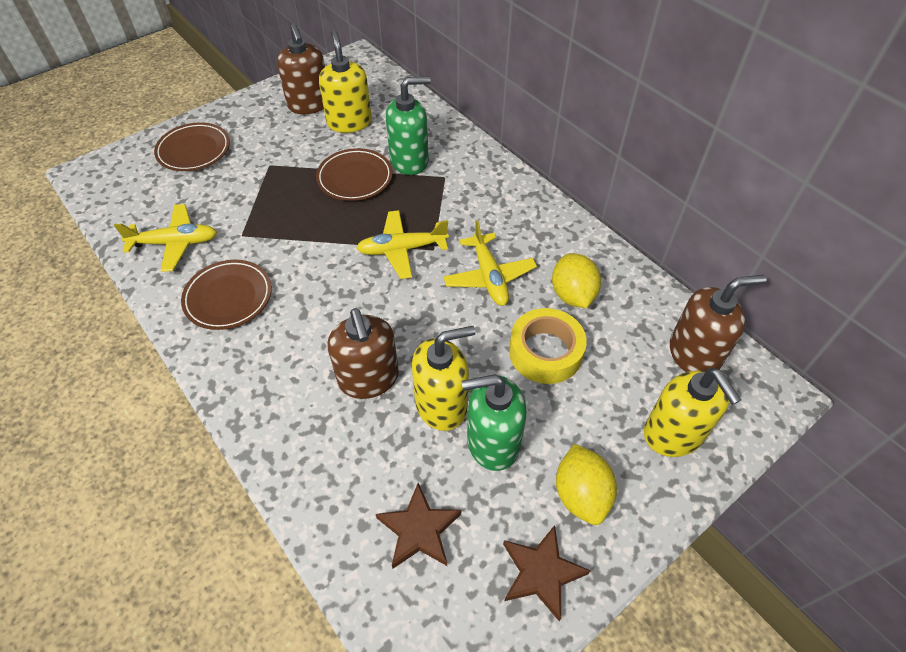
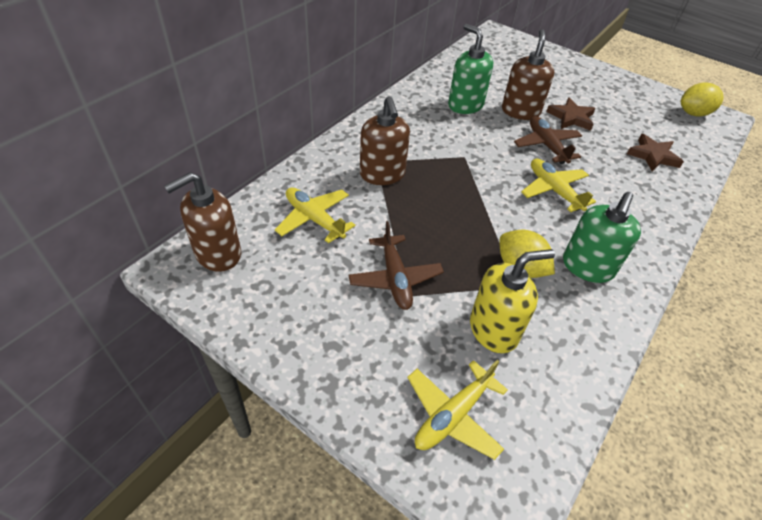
brown plane: none = 0 -> [348,221,444,310] [514,116,582,164] = 2
brown plate: [154,122,230,171] [181,260,272,330] [316,148,393,201] = 3 -> none = 0
yellow soap dispenser: [319,30,372,133] [412,326,475,431] [644,368,741,457] = 3 -> [470,249,555,353] = 1
yellow tape: [509,308,587,384] = 1 -> none = 0

